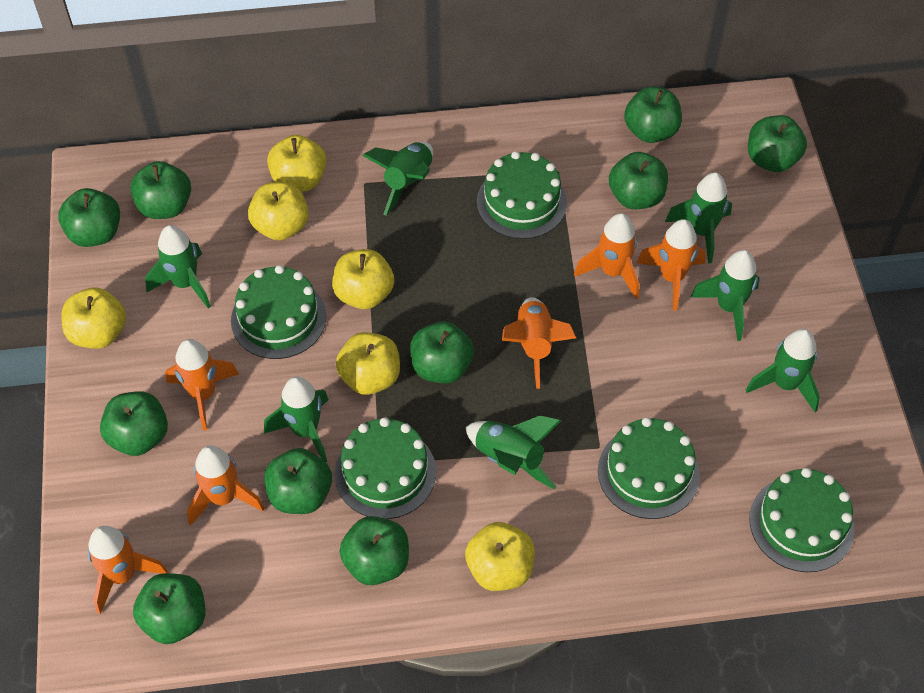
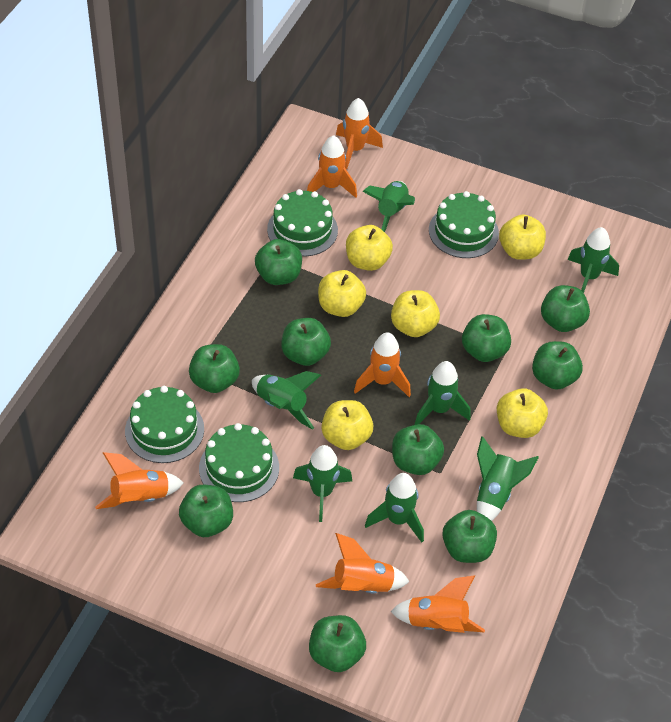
green cake: [231,265,326,359] [334,417,436,519] [477,151,567,239] [598,417,700,519] [750,468,854,572] = 5 -> [125,386,204,463] [199,423,279,502] [267,189,338,257] [429,191,499,258] = 4

